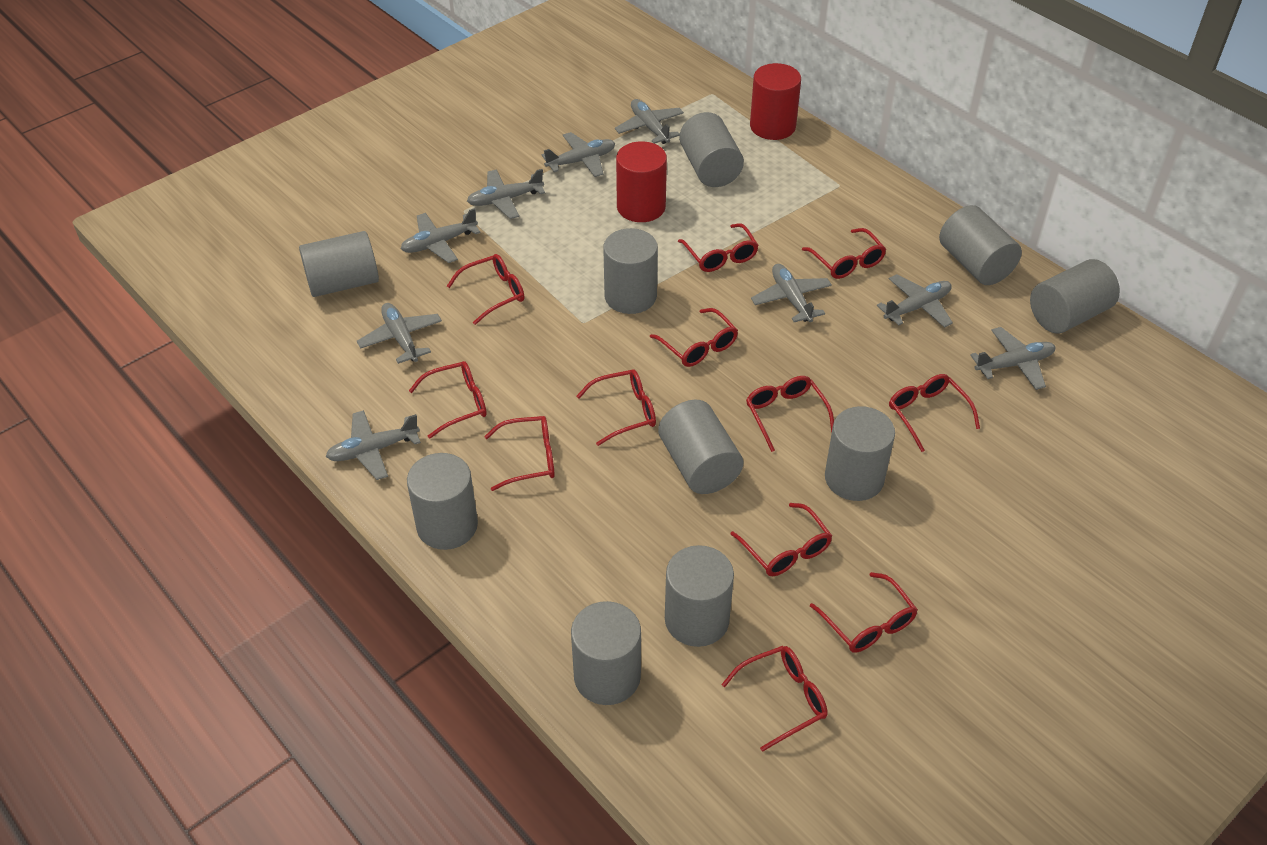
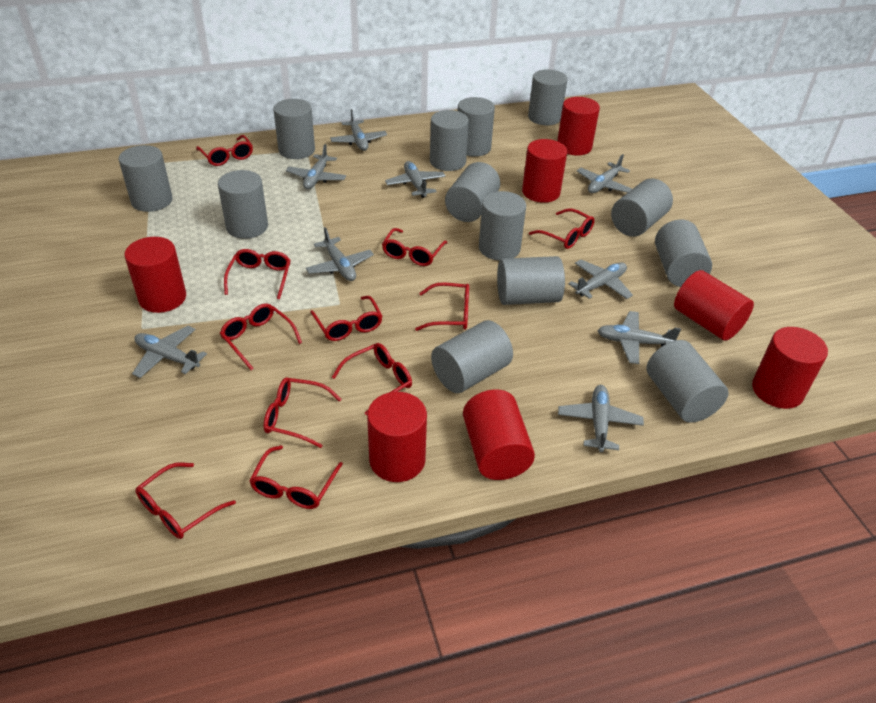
grey cylinder: [299,231,379,297] [407,453,478,550] [571,601,641,705] [603,228,658,314] [658,400,743,494] [665,545,734,647] [679,112,744,187] [825,406,895,501] [939,205,1022,285] [1030,259,1120,333] = 10 -> [119,145,172,212] [218,170,268,239] [273,99,315,159] [430,110,469,171] [431,320,513,393] [445,162,500,222] [457,97,495,157] [479,191,526,261] [497,256,565,305] [528,69,568,125] [611,179,673,237] [647,340,729,423] [655,220,712,287] = 13
red cylinder: [616,141,667,222] [750,63,801,140] = 2 -> [124,237,186,313] [367,392,427,482] [463,389,535,480] [522,139,567,203] [557,97,600,156] [674,270,754,341] [752,327,828,409] = 7
red glasses: [409,361,487,439] [447,254,524,325] [484,416,555,491] [576,369,656,446] [650,308,738,367] [678,223,759,272] [721,646,828,752] [731,503,832,576] [746,376,834,452] [802,228,886,279] [810,572,918,653] [889,374,980,452] = 12 -> [135,462,236,539] [196,135,253,166] [220,303,302,370] [224,249,291,299] [249,445,343,509] [264,377,342,448] [310,296,382,341] [332,343,412,415] [382,228,447,266] [415,283,469,331] [529,209,595,249] = 11

